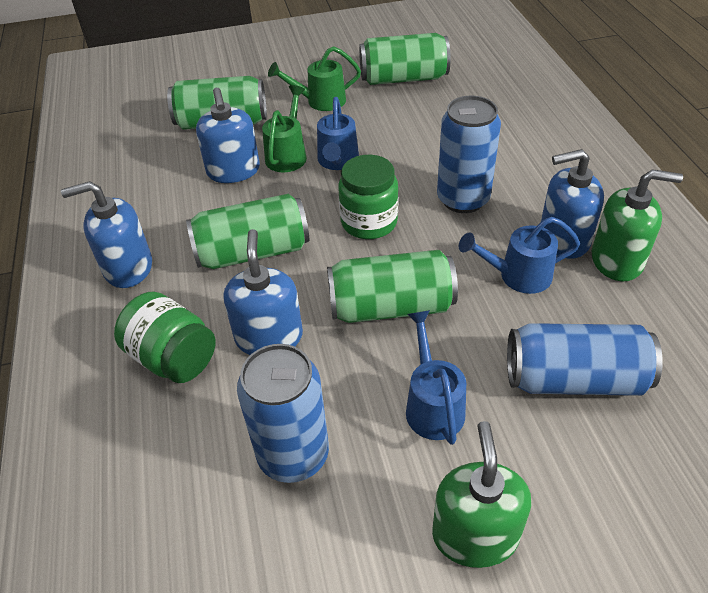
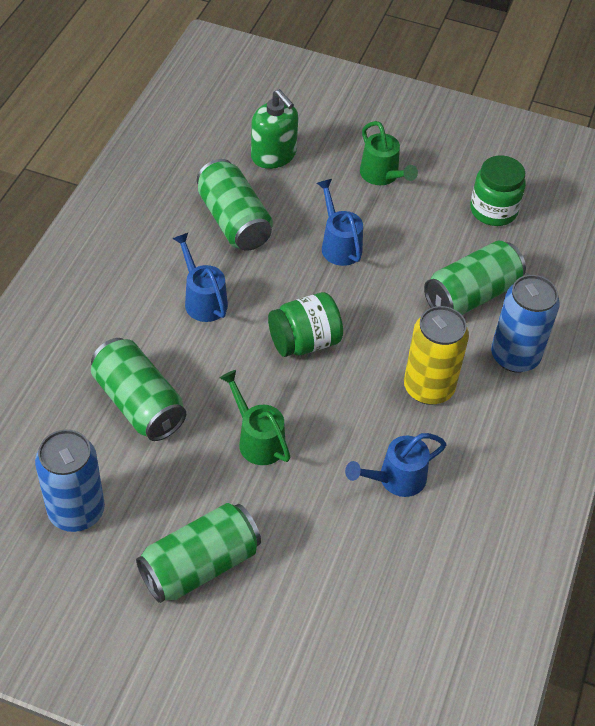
blue can: [237,344,329,483] [437,96,501,213] [507,323,663,396] = 3 -> [35,430,105,532] [491,275,560,373] = 2
blue soap dispenser: [61,181,152,288] [196,88,260,183] [223,229,303,355] [541,149,604,259] = 4 -> none = 0
green soap dispenser: [432,421,531,568] [592,169,683,281] = 2 -> [251,89,298,169] = 1
yellow can: none = 0 -> [404,306,469,405] = 1

